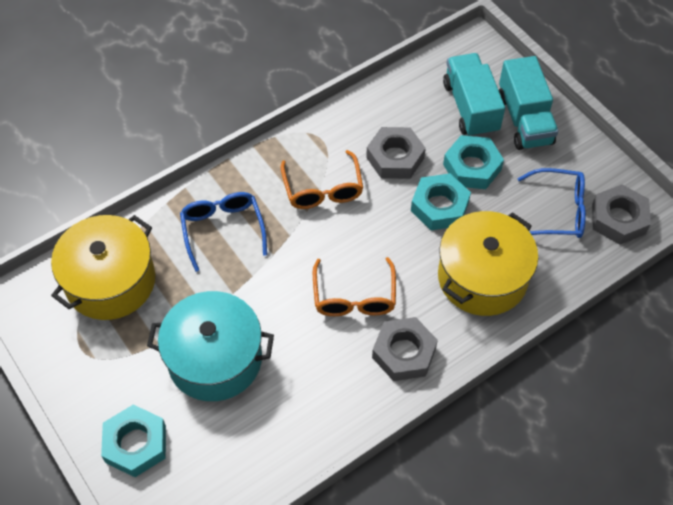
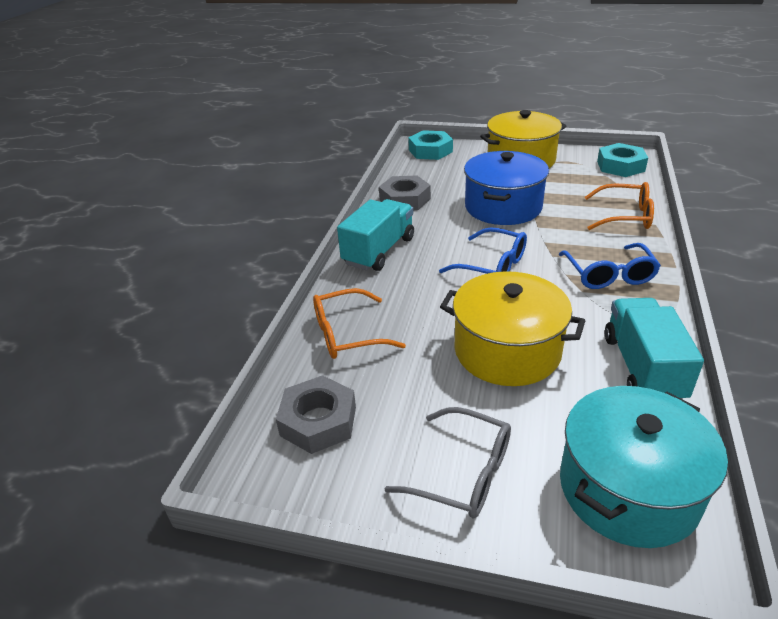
blue pot: none = 0 -> [464,151,549,225] = 1
grey glasses: none = 0 -> [384,407,511,518] = 1
grey nut: [366,127,426,179] [372,317,438,381] [592,184,651,245] = 3 -> [276,375,356,454] [379,176,431,210] = 2
turquoise nut: [101,405,166,477] [411,173,471,230] [443,135,504,189] = 3 -> [408,130,453,160] [597,143,648,177] = 2

